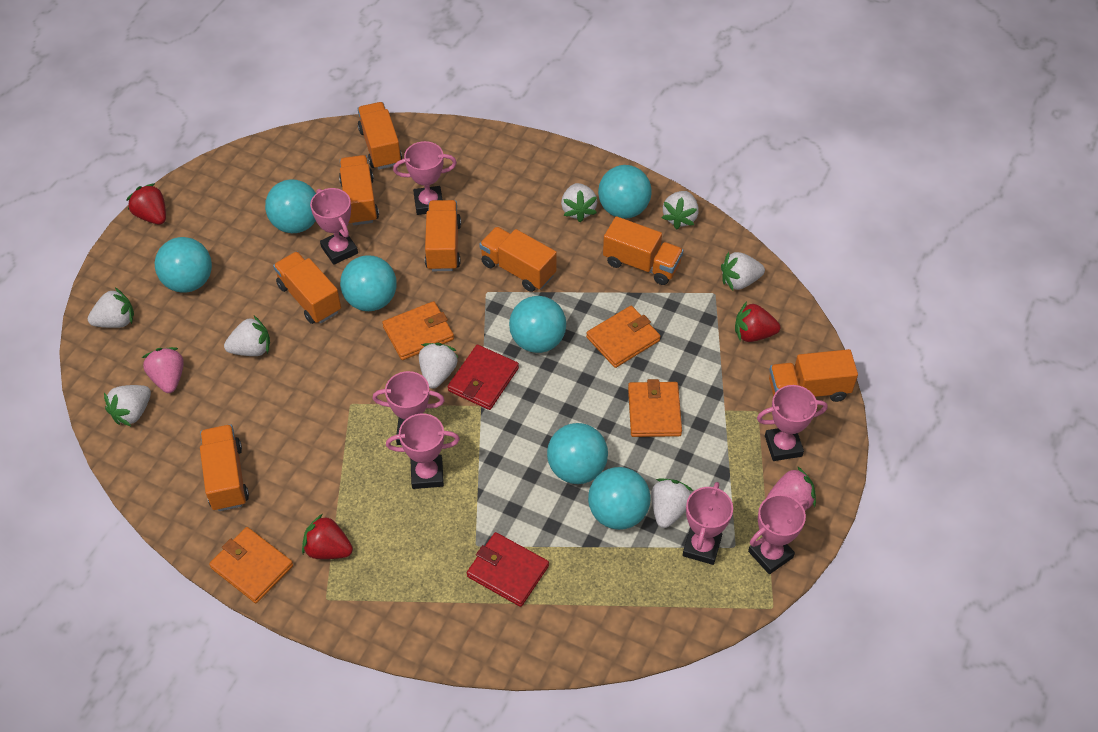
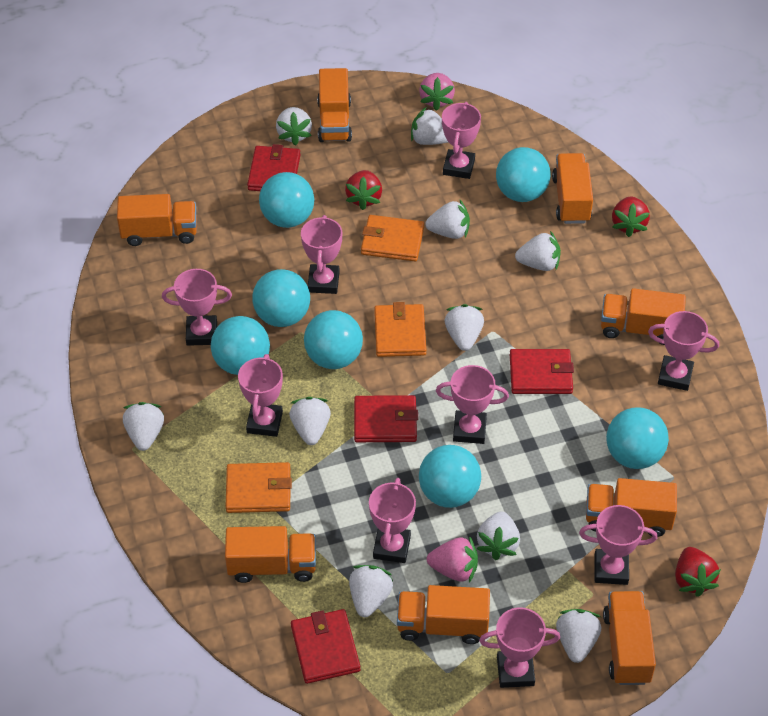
orange wallet: [209,527,293,603] [382,301,454,360] [586,306,661,368] [628,379,682,437] = 4 -> [225,462,292,513] [361,215,424,261] [374,302,426,357] = 3
pink trophy: [310,188,358,265] [372,371,445,445] [386,413,460,489] [393,141,457,215] [682,482,733,565] [748,494,809,574] [757,385,828,461] = 7 -> [162,269,232,346] [238,354,283,437] [301,215,342,294] [369,478,416,563] [436,365,509,444] [442,102,481,179] [479,607,560,688] [579,505,657,585] [648,311,719,391] = 9
red wallet: [448,345,519,410] [467,532,549,607] = 2 -> [247,144,301,191] [291,609,360,684] [354,395,418,442] [510,349,574,394] = 4
white strawberry: [88,288,134,328] [104,385,151,427] [224,316,270,356] [419,343,458,389] [561,183,597,222] [651,479,693,528] [662,191,699,230] [721,251,765,290] = 8 -> [123,402,164,451] [276,107,312,146] [289,397,331,445] [349,565,394,617] [411,107,448,145] [425,200,470,239] [445,304,484,351] [477,511,520,560] [515,231,561,271] [556,609,601,663] = 10

